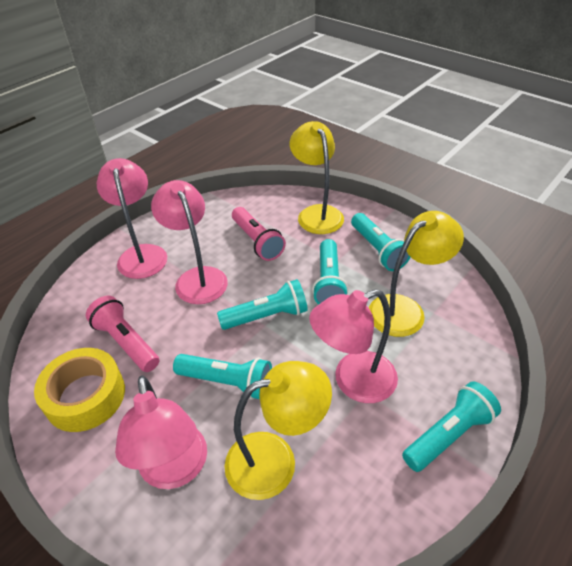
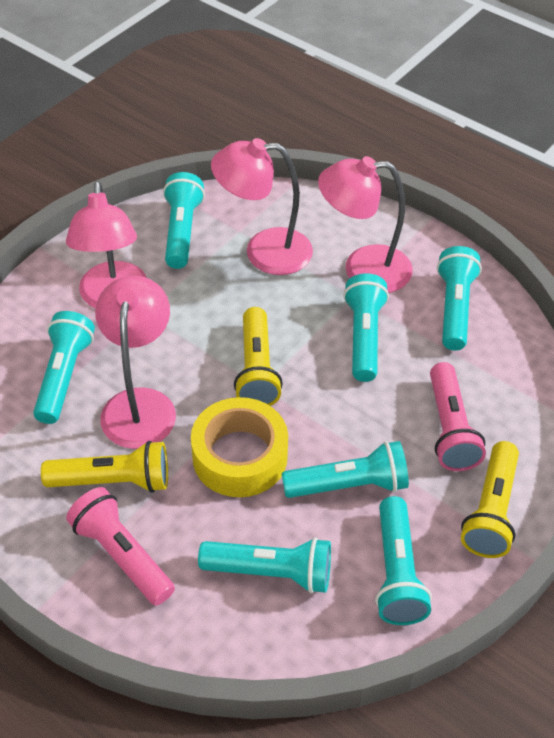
turquoise flashlight: [173,354,272,399] [217,279,308,330] [312,239,348,305] [351,213,410,271] [402,381,501,472] = 5 -> [33,311,95,424] [163,172,205,269] [198,538,331,593] [282,441,409,498] [343,273,389,382] [375,496,432,625] [437,246,482,350] = 7
yellow flashlight: none = 0 -> [41,441,168,493] [234,307,283,406] [461,441,519,558] = 3
yellow lamp: [224,361,332,500] [290,121,344,234] [369,211,464,337] = 3 -> none = 0

